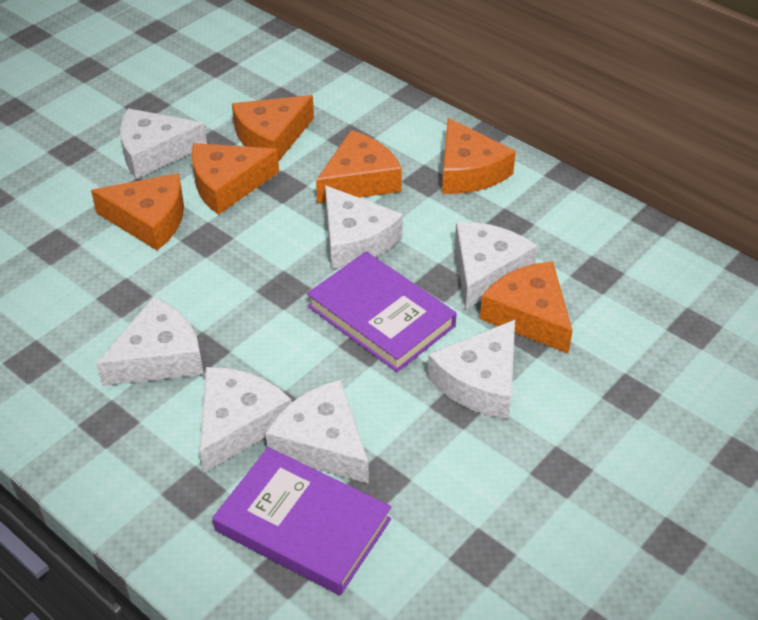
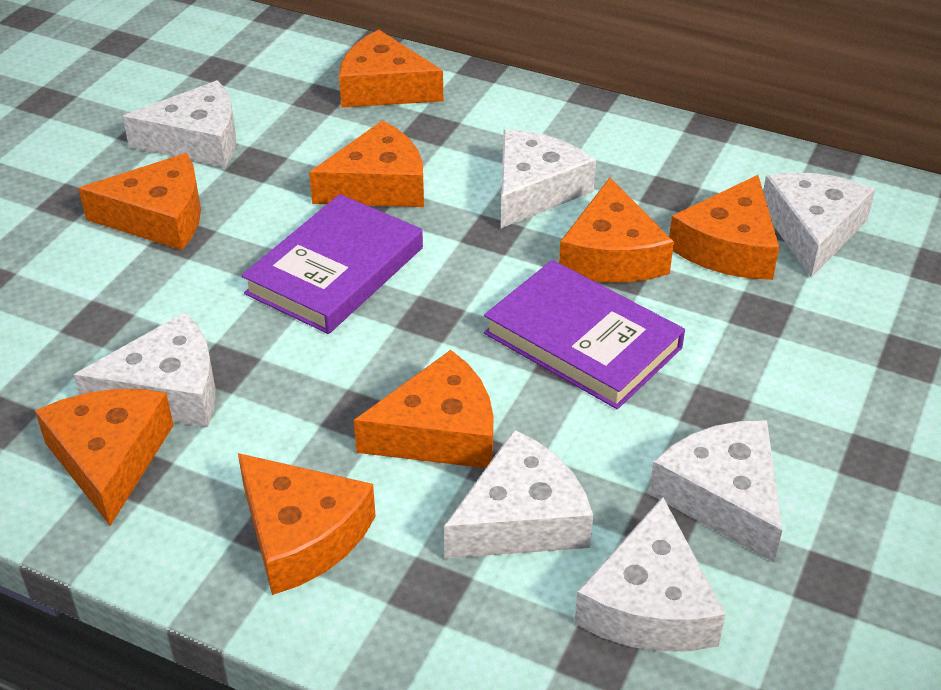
orange cheese: [91,173,184,251] [191,143,279,215] [232,95,314,162] [316,130,402,203] [442,118,516,194] [480,261,573,353] = 6 -> [35,389,174,526] [78,153,201,250] [238,453,376,595] [309,120,424,207] [339,30,443,108] [354,350,493,468] [559,178,674,282] [669,175,779,280] = 8

